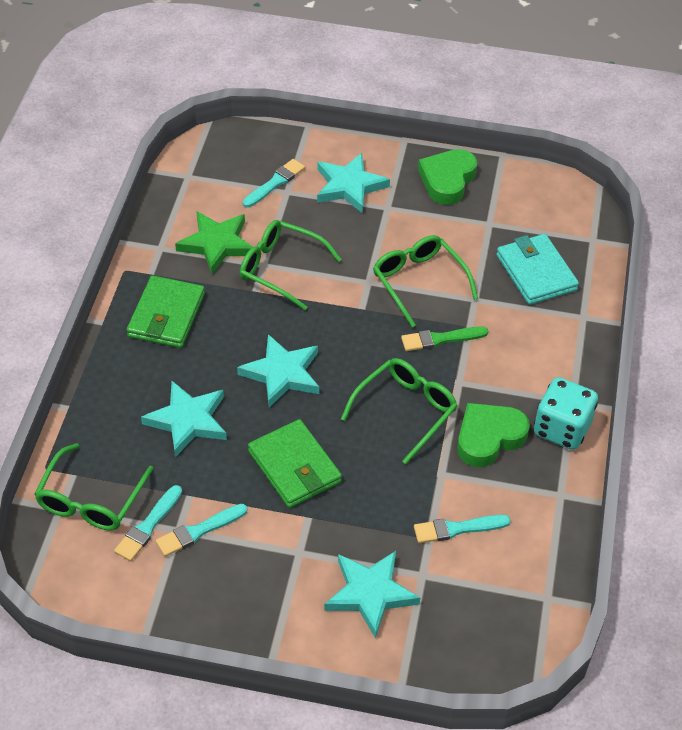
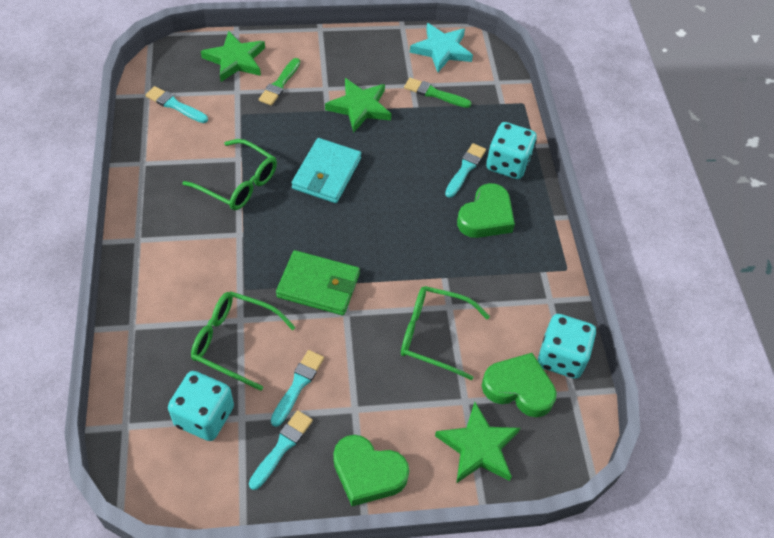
green brush: [401,326,488,351] = 1 -> [259,58,300,106] [404,78,471,108] = 2
green glasses: [34,443,154,531] [240,220,342,310] [341,358,458,464] [373,235,478,327] = 4 -> [182,139,277,210] [191,291,296,391] [401,286,490,380] = 3
green heart: [418,149,477,205] [457,403,530,467] = 2 -> [333,435,409,506] [457,183,515,238] [482,353,557,417] = 3
green star: [175,211,253,274] = 1 -> [201,31,265,82] [325,78,391,133] [435,402,520,483] = 3
green wallet: [127,275,205,348] [248,419,342,508] = 2 -> [276,250,360,315] = 1
turquoise dice: [534,377,598,450] = 1 -> [168,371,234,441] [486,122,537,179] [538,314,596,379] = 3
turquoise star: [141,381,227,457] [237,334,319,407] [317,153,390,213] [324,551,420,639] = 4 -> [410,23,473,72] = 1

